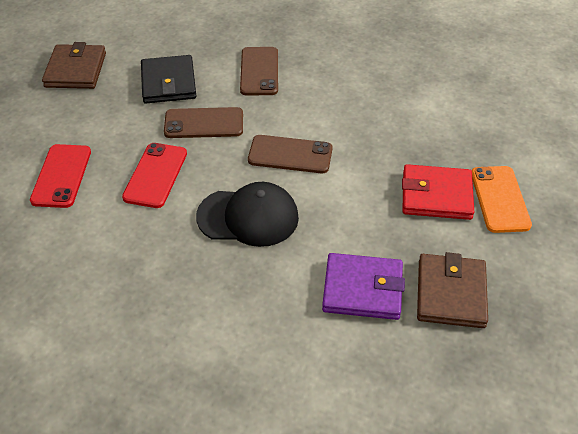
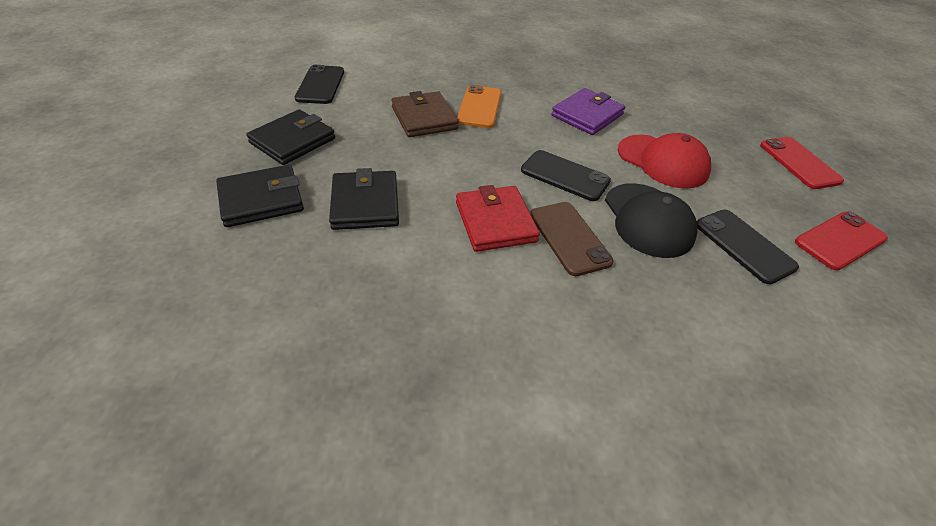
black phone: none = 0 -> [295,65,344,104] [521,150,611,201] [697,209,799,284] = 3
black wallet: [141,55,196,103] = 1 -> [216,165,304,227] [246,109,335,165] [329,168,399,230] = 3
brown phone: [164,107,243,138] [240,47,278,95] [248,135,333,173] = 3 -> [530,202,614,276] = 1
brown wallet: [42,42,106,89] [417,252,488,328] = 2 -> [391,91,459,137] = 1
red cap: none = 0 -> [617,133,711,189] = 1

